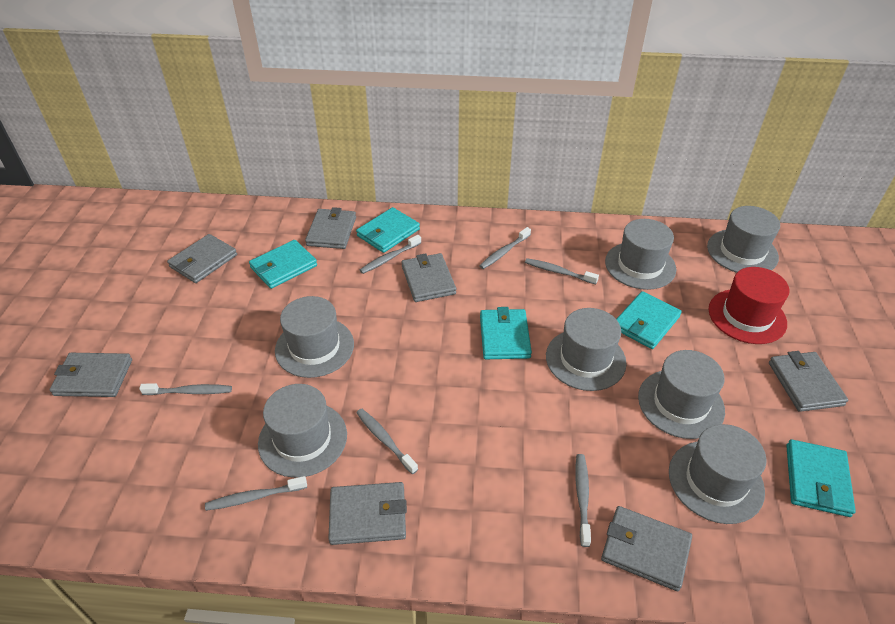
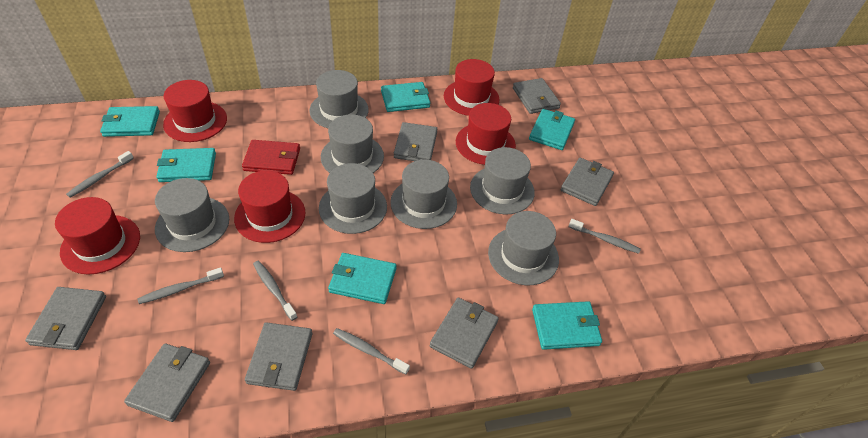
grey toothbrush: [139,383,232,395] [205,476,307,511] [356,409,418,474] [360,235,421,274] [479,227,531,269] [525,258,599,284] [575,454,591,547] = 7 -> [66,151,134,198] [138,267,224,304] [253,261,297,321] [333,328,410,375] [569,219,641,254] = 5
red hat: [709,267,789,344] = 1 -> [55,197,140,275] [163,80,227,142] [234,171,306,243] [444,59,499,116] [456,103,516,165] = 5
red wallet: none = 0 -> [242,140,300,175] = 1
turquoise wallet: [249,240,317,289] [356,207,420,253] [480,307,532,359] [616,291,682,349] [786,439,856,517] = 5 -> [100,106,160,137] [156,148,216,182] [328,253,396,304] [381,82,430,112] [529,109,575,150] [532,301,602,350] = 6

